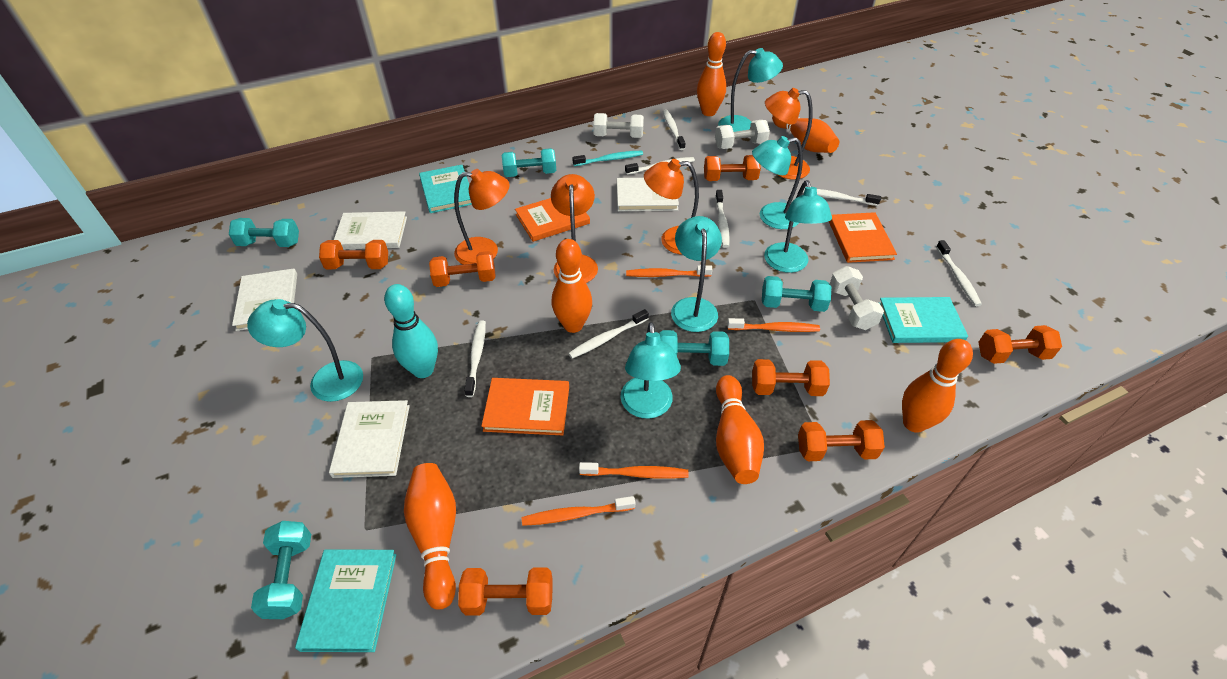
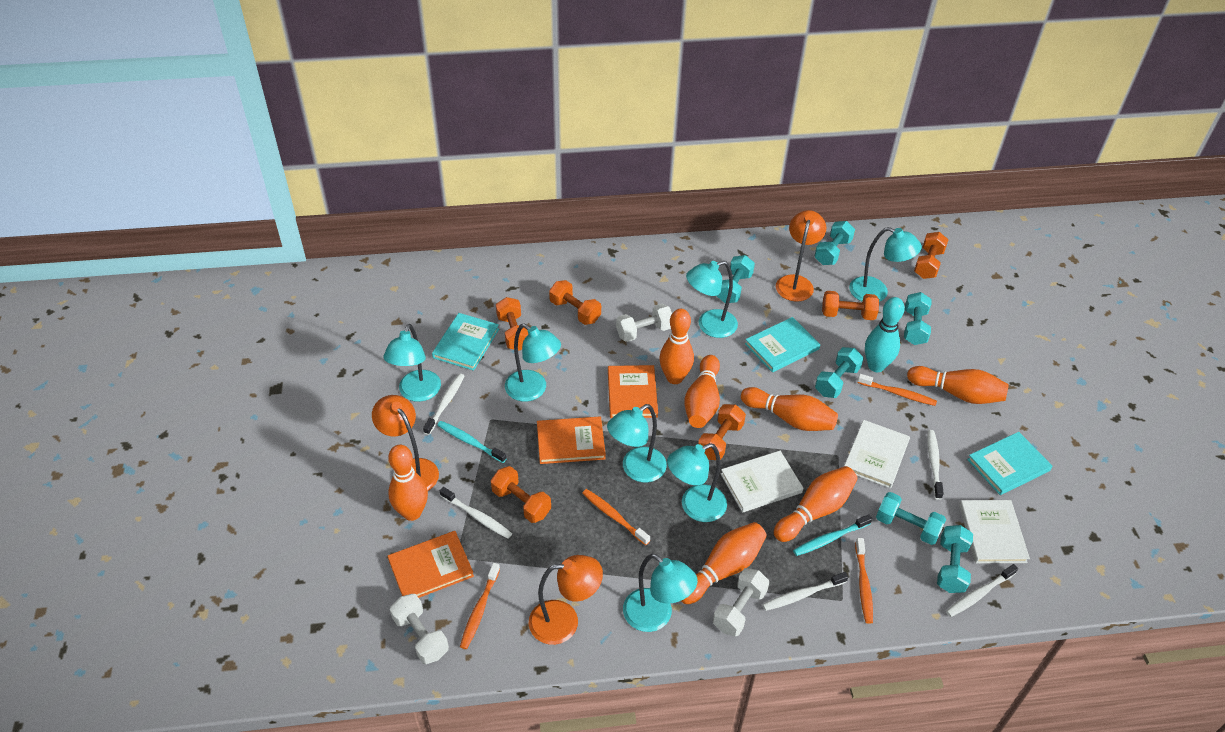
orange bowling pin: [404,463,456,610] [552,239,592,333] [697,32,726,116] [716,375,764,484] [772,116,839,153] [902,339,973,433] = 6 -> [388,445,428,521] [659,309,694,384] [681,522,767,604] [684,355,720,428] [741,387,838,431] [774,466,857,542] [907,366,1009,404] = 7
orange dumbbell: [319,240,388,269] [429,251,495,287] [458,568,553,616] [704,155,761,181] [752,359,830,396] [798,420,885,461] [979,325,1062,364] = 7 -> [491,466,551,523] [496,297,528,351] [549,280,601,325] [698,404,746,460] [822,291,879,320] [914,232,949,279] = 6
orange lamp: [454,169,510,265] [551,174,598,283] [644,159,699,255] [765,88,813,180] = 4 -> [372,395,439,491] [529,555,603,645] [776,210,826,302] = 3
turquoise dumbbell: [229,218,299,247] [251,521,311,619] [502,148,556,177] [659,330,729,366] [762,276,831,312] = 5 -> [717,255,755,303] [814,221,855,265] [815,347,864,398] [876,492,946,545] [904,292,931,345] [937,525,973,593] = 6
turquoise lamp: [247,299,363,402] [620,322,681,419] [671,216,722,332] [718,48,783,132] [752,136,803,229] [764,180,832,273] = 6 -> [384,324,441,402] [505,324,561,402] [607,404,667,482] [623,554,698,632] [667,443,727,522] [686,261,738,338] [849,227,922,302] = 7
turquoise toothbrush: [572,150,643,166] = 1 -> [437,421,507,463] [793,514,872,556] = 2
white book: [232,269,297,331] [329,400,410,478] [334,211,407,249] [617,178,679,211] = 4 -> [721,451,803,513] [844,420,910,488] [959,500,1030,563] = 3
white toothbrush: [464,320,486,397] [568,309,649,359] [625,157,695,175] [663,110,685,150] [715,190,730,248] [803,189,881,206] [936,240,982,306] = 7 -> [423,374,464,435] [440,487,512,538] [762,572,848,611] [927,430,944,500] [946,564,1018,617] = 5

